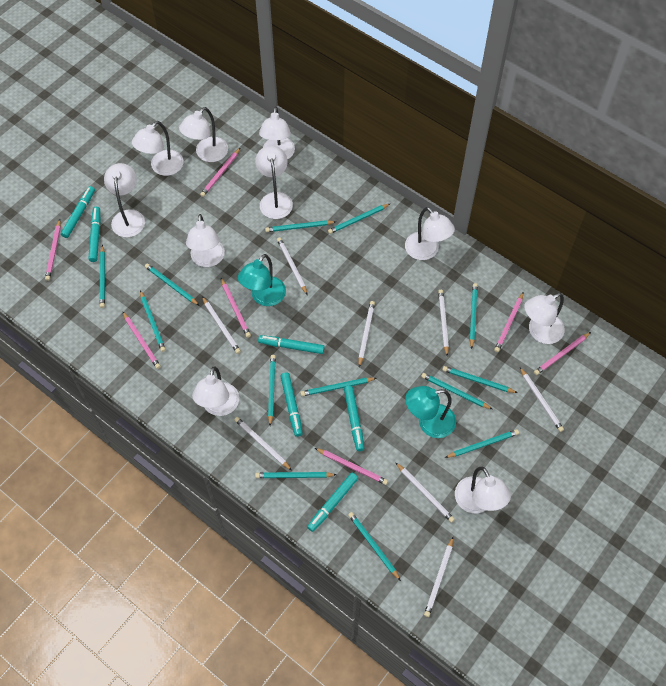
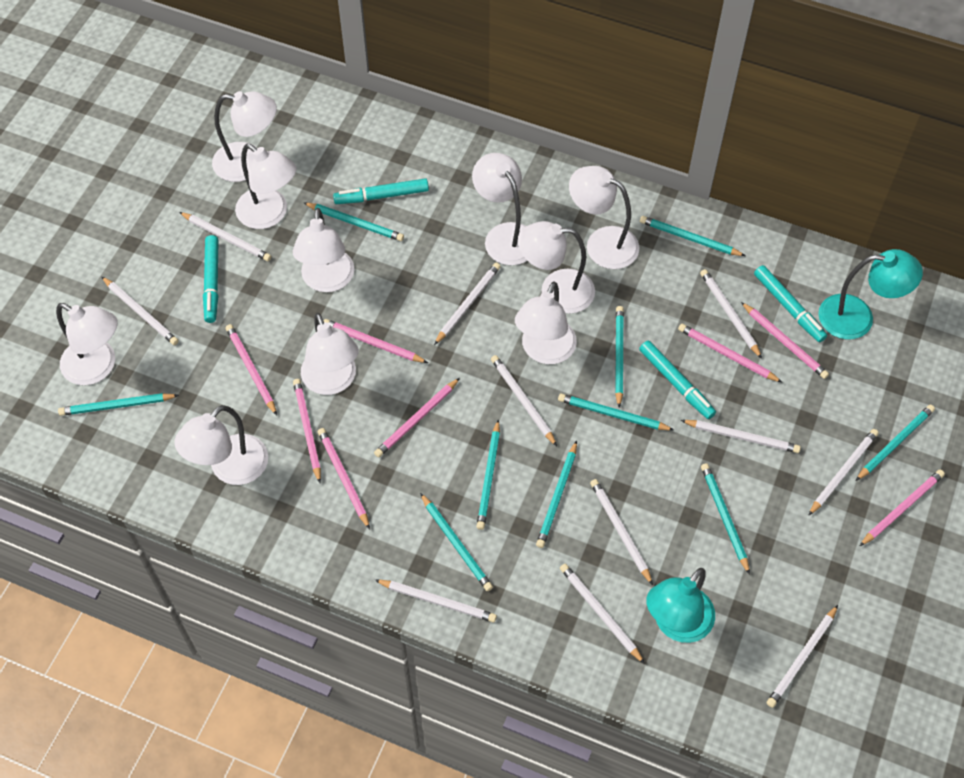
pink pencil: [45,219,61,281] [122,311,161,369] [200,148,240,197] [221,278,251,338] [315,448,388,485] [494,292,524,352] [534,332,591,375] = 7 -> [226,324,277,416] [293,379,321,483] [318,428,370,529] [324,319,428,363] [374,378,460,457] [678,324,783,383] [741,302,829,379] [860,470,945,546] = 8
turquoise marker: [61,186,95,238] [88,207,101,262] [258,335,325,354] [280,372,303,437] [307,473,358,532] [344,386,364,451] = 6 -> [203,235,219,323] [333,178,429,204] [639,341,716,419] [754,265,827,343] = 4
turquoise pencil: [100,245,105,308] [140,290,166,352] [145,263,200,306] [255,472,337,478] [265,220,336,232] [268,355,276,426] [300,378,376,396] [328,204,390,234] [348,512,401,581] [421,373,492,409] [442,366,517,393] [445,429,519,458] [470,283,478,349] = 13 -> [58,393,179,416] [304,203,404,241] [420,493,493,591] [476,419,500,530] [536,441,577,548] [558,393,674,431] [615,306,624,408] [640,216,745,256] [701,463,750,575] [856,405,935,481] = 10
white pencil: [202,297,241,354] [234,417,292,470] [277,237,308,295] [358,301,375,367] [395,462,455,523] [424,537,453,617] [438,290,449,356] [520,367,564,432] = 8 -> [102,277,179,345] [179,212,271,261] [375,580,497,622] [434,262,501,345] [491,355,557,446] [560,564,645,664] [590,479,653,585] [681,420,801,453] [700,269,762,359] [767,605,838,708] [808,429,879,516] = 11

